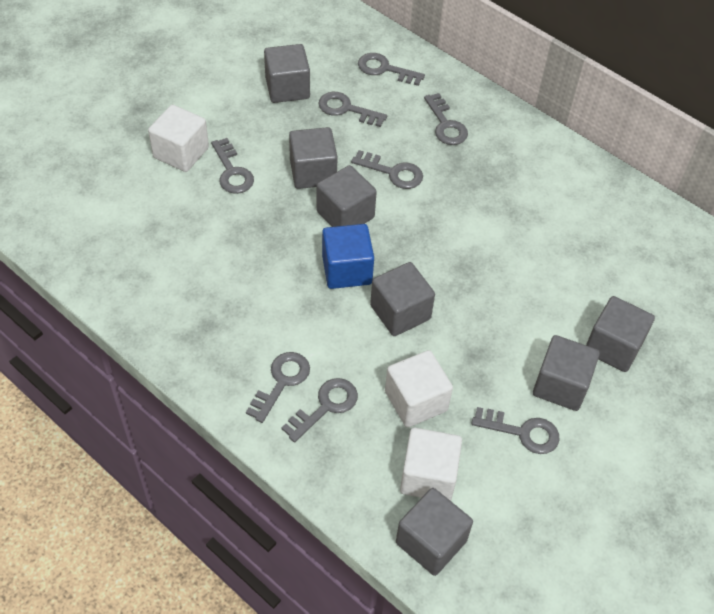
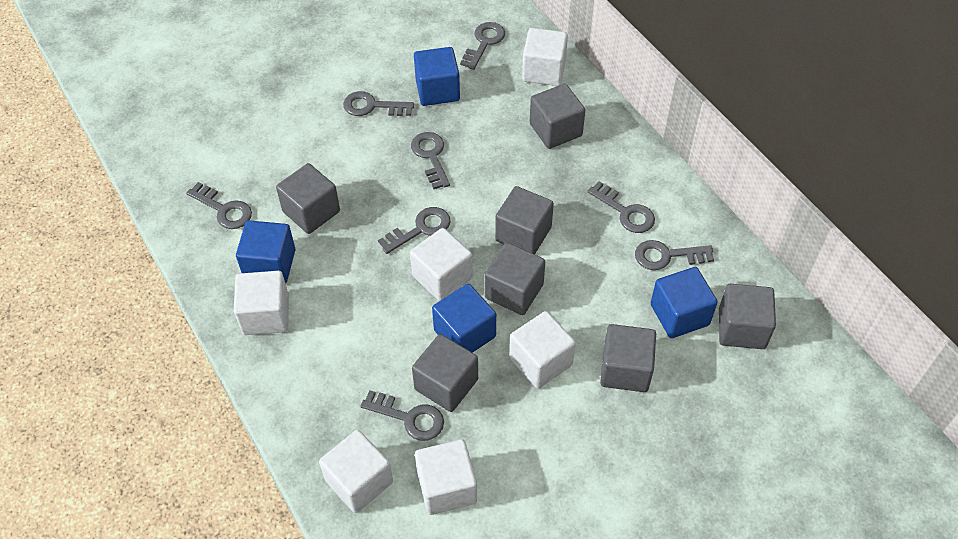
blue cube: [322,224,374,289] = 1 -> [236,220,295,283] [414,47,460,106] [432,284,496,353] [651,267,718,338] = 4
white cube: [148,104,209,172] [385,350,453,428] [400,428,462,501] = 3 -> [234,271,289,335] [319,430,393,513] [410,228,473,301] [415,439,477,515] [509,311,576,388] [522,28,568,86] = 6

